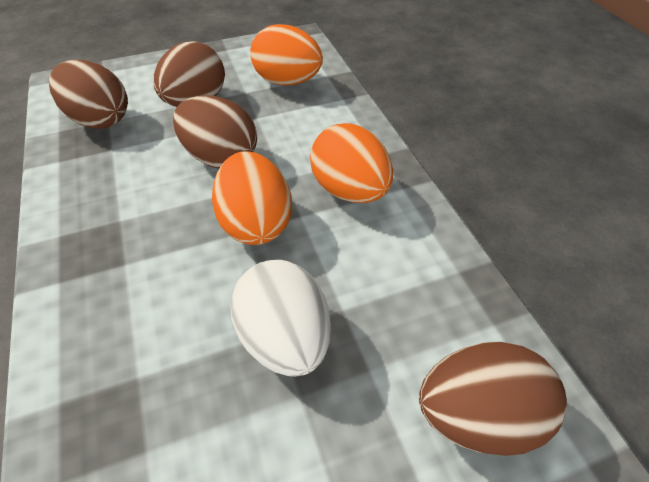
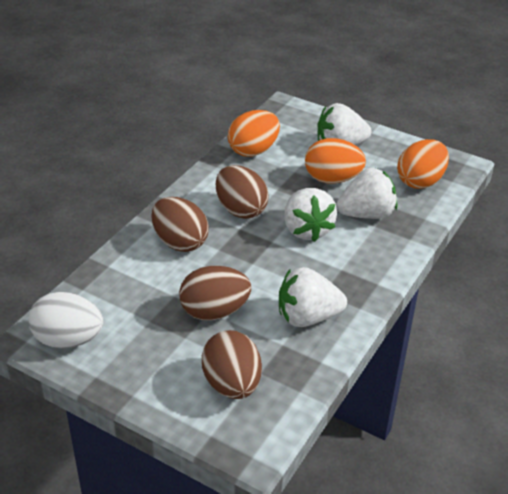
white strawberry: none = 0 -> [279,267,347,327] [284,188,337,242] [317,103,372,145] [336,168,397,219] = 4

